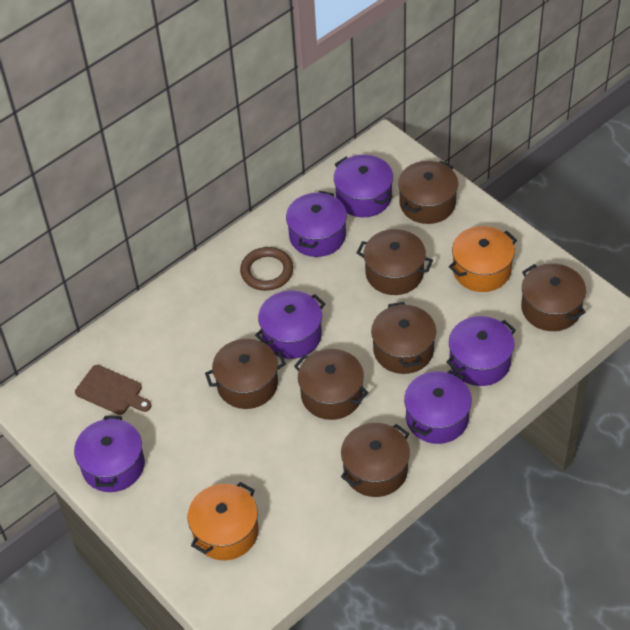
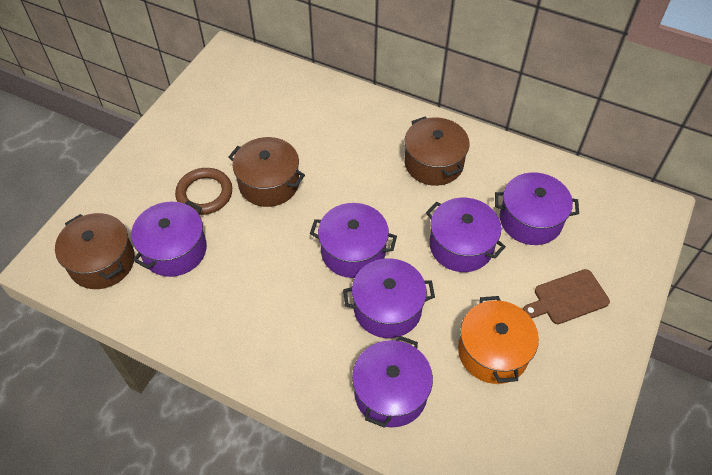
brown pot: [205,339,286,409] [294,349,368,420] [341,423,410,497] [357,229,433,295] [371,302,436,374] [398,161,458,224] [521,263,586,331] = 7 -> [55,213,135,289] [229,137,305,207] [404,116,470,186] = 3
orange pot: [187,482,259,560] [449,226,517,292] = 2 -> [458,296,539,384] = 1

